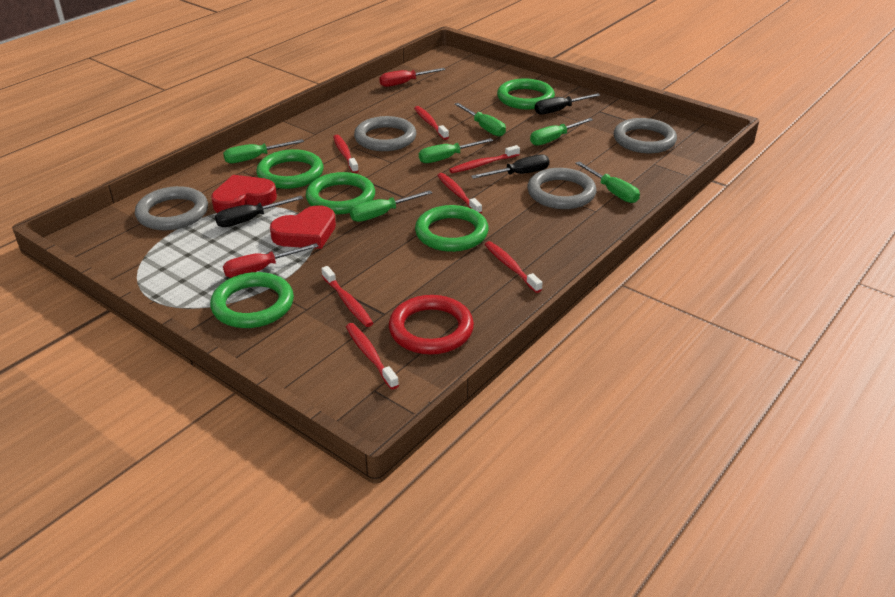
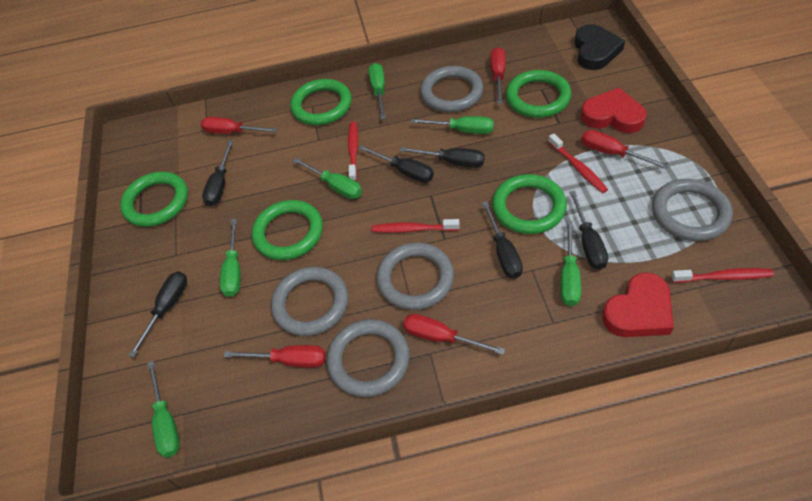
black heart: none = 0 -> [574,24,625,70] = 1
black screwdriver: [215,196,303,227] [471,154,549,179] [535,93,600,115] = 3 -> [129,271,187,357] [202,140,233,206] [359,145,434,183] [400,147,485,168] [482,201,523,279] [569,191,608,269] = 6
grey ring: [135,186,208,230] [354,116,416,151] [527,168,596,209] [614,118,677,153] = 4 -> [271,267,348,336] [327,319,410,397] [377,243,454,310] [420,66,483,112] [652,179,733,241] = 5
red ring: [389,295,474,355] = 1 -> none = 0
red screwdriver: [223,243,319,278] [379,68,446,87] = 2 -> [201,117,277,134] [224,345,326,368] [403,314,505,355] [490,47,506,104] [581,130,669,169] = 5
red toothbrush: [321,266,373,327] [333,135,359,173] [346,323,399,389] [414,106,449,140] [437,173,482,214] [449,145,520,173] [485,241,543,293] = 7 -> [348,122,358,181] [372,219,460,233] [548,134,608,193] [671,268,774,283] = 4

